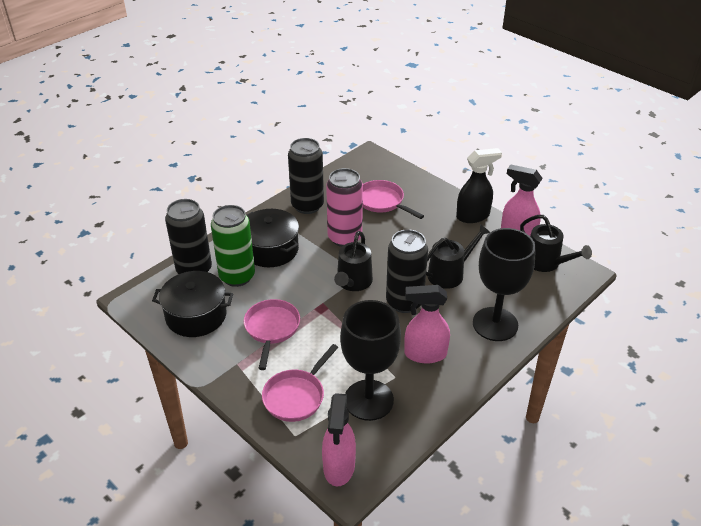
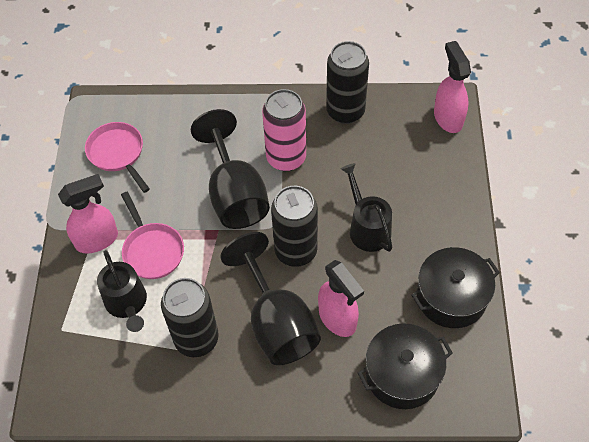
black spray bottle: [456,148,502,223] = 1 -> none = 0
black watering can: [334,231,373,291] [426,224,490,289] [520,215,592,272] = 3 -> [97,250,147,332] [340,163,392,252] = 2
green can: [211,205,255,287] = 1 -> none = 0
pink pan: [244,299,300,370] [262,344,338,422] [363,180,424,219] = 3 -> [85,122,150,193] [121,192,184,279] = 2

